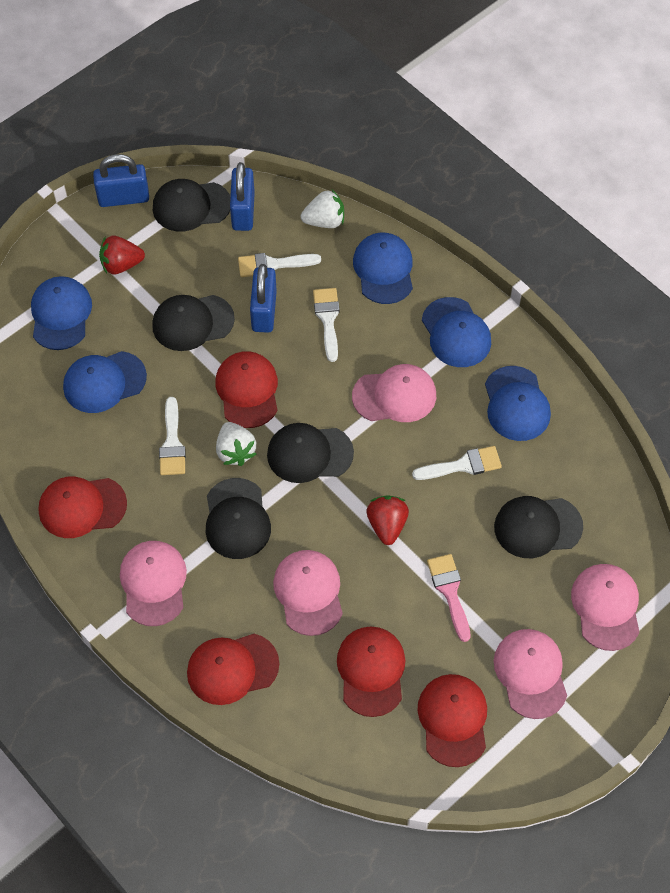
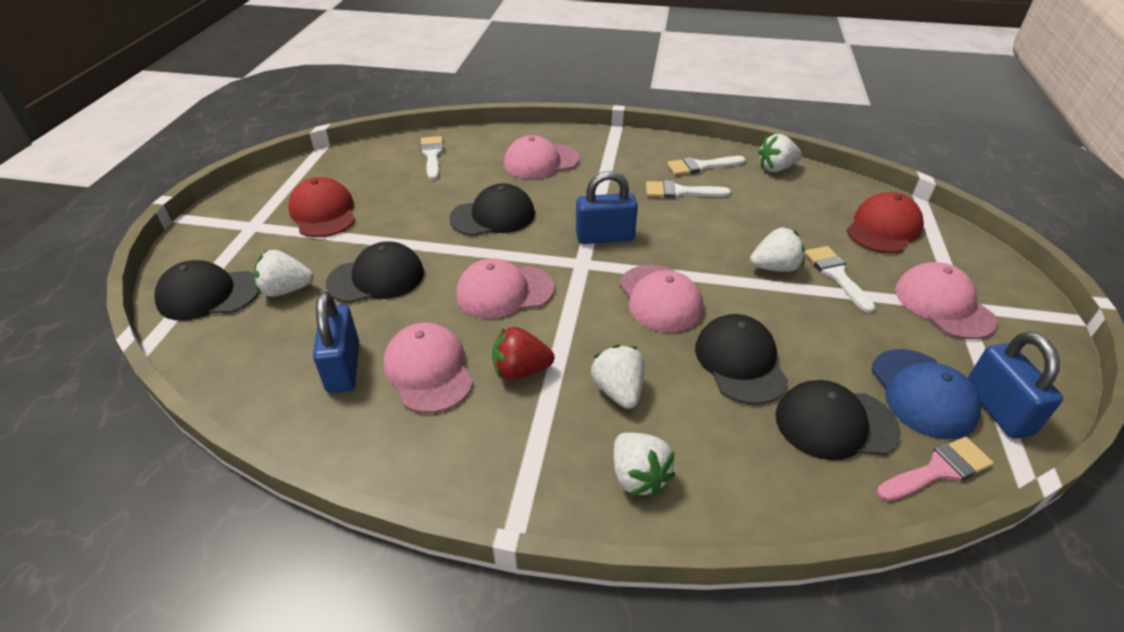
blue cap: [31,276,92,350] [63,351,147,413] [353,233,413,304] [422,297,491,367] [485,366,551,441] = 5 -> [871,349,981,440] = 1
red cap: [38,477,127,538] [187,634,279,705] [215,351,278,428] [337,627,405,717] [418,674,487,767] = 5 -> [288,177,355,237] [847,192,924,253] = 2
red strawberry: [99,236,145,274] [367,495,409,545] = 2 -> [492,327,555,380] = 1
white strawberry: [216,422,256,466] [301,190,344,228] = 2 -> [254,250,314,297] [591,345,645,409] [614,432,675,496] [750,227,805,272] [758,134,802,172] = 5

